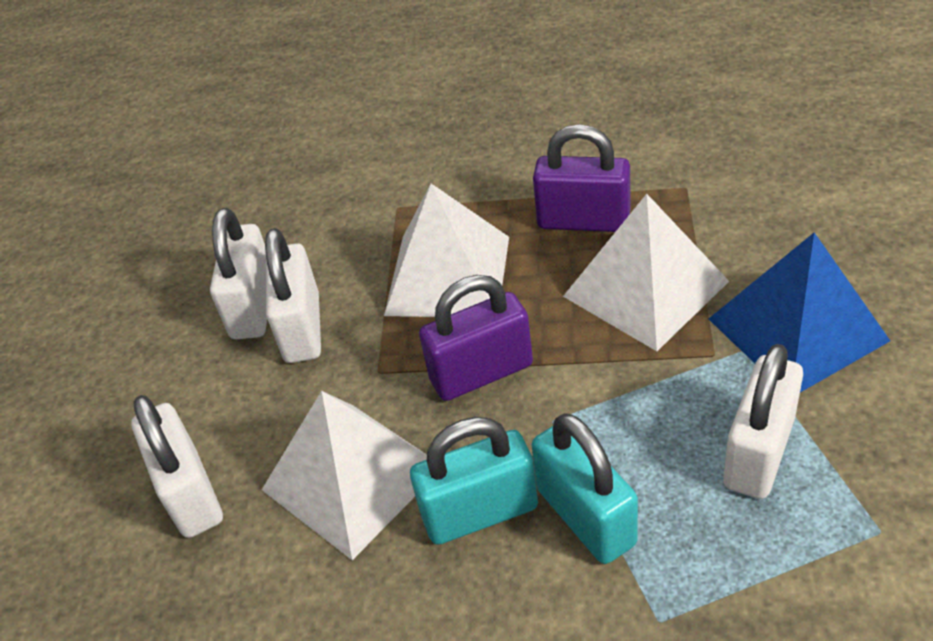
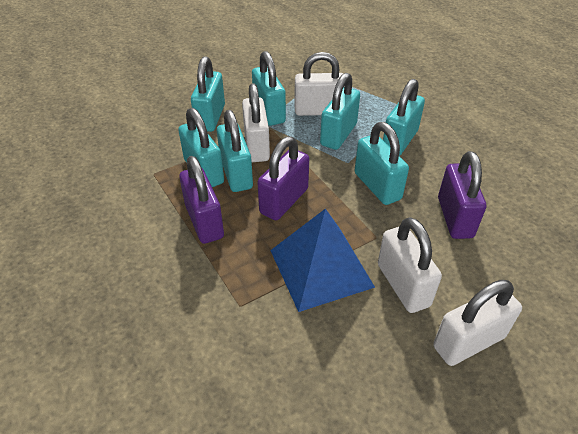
purple padlock: [419,275,533,401] [533,124,630,232] = 2 -> [179,156,224,244] [257,136,309,220] [438,151,486,239] = 3
turquoise padlock: [410,417,538,545] [532,413,638,564] = 2 -> [178,108,224,187] [191,56,225,132] [217,110,253,192] [252,51,286,126] [320,73,360,150] [354,122,409,205] [383,79,425,156] = 7
white pyramid: [262,391,427,560] [384,184,509,317] [563,194,729,351] = 3 -> none = 0

